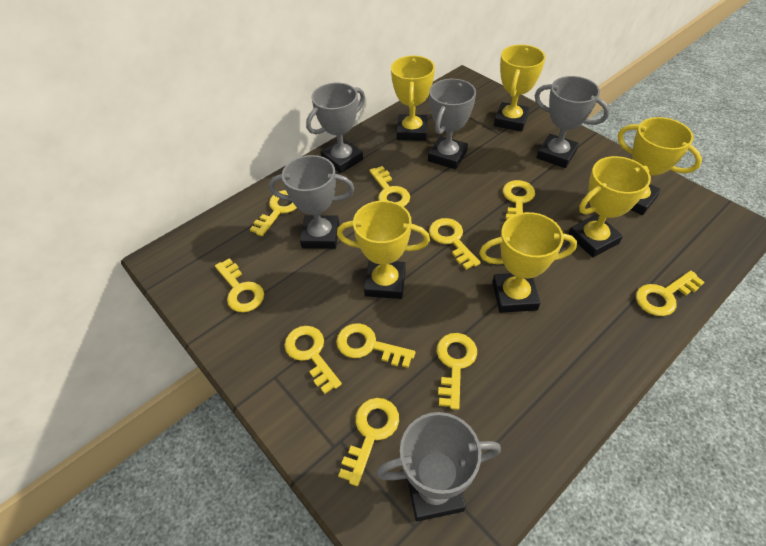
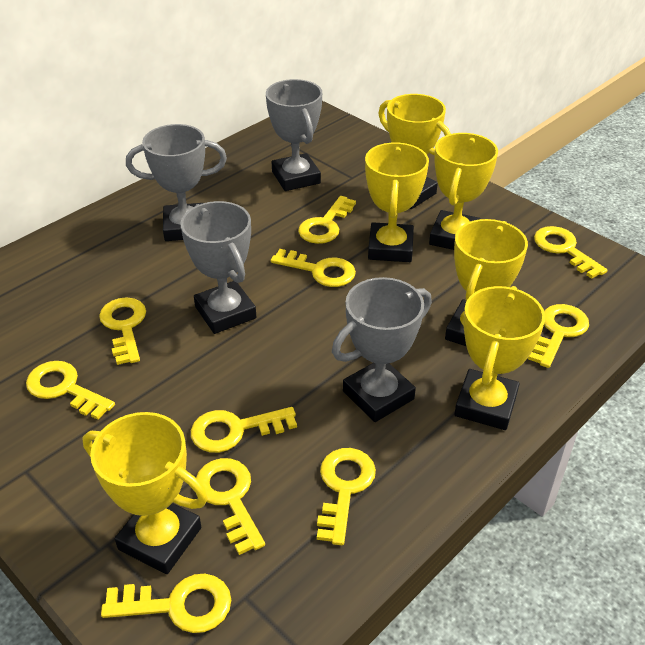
grey trophy: [269,155,354,249] [306,83,365,173] [376,412,501,521] [428,79,476,169] [534,76,610,168] = 5 -> [126,124,227,241] [180,201,256,334] [266,79,322,191] [332,277,432,422] = 4

